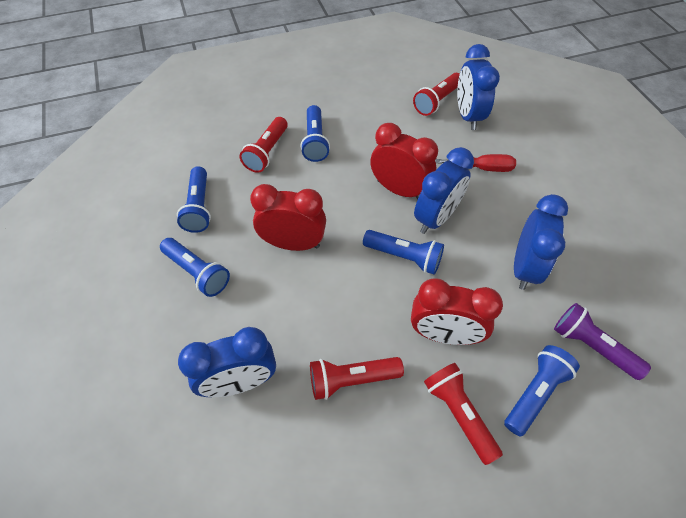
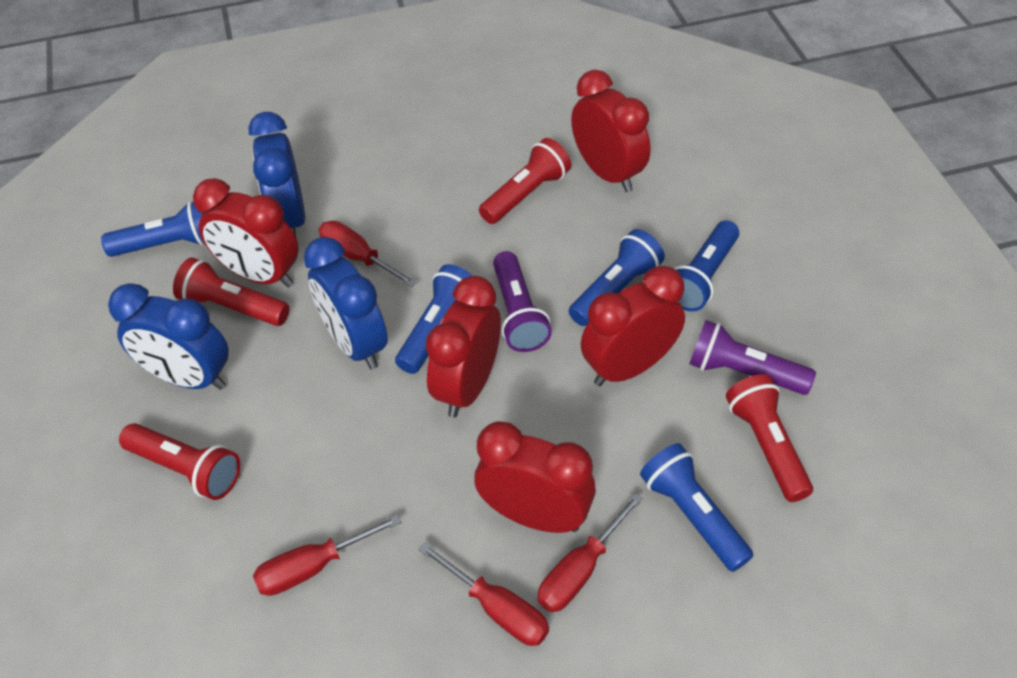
blue clock: [178,327,276,397] [414,147,474,234] [457,44,500,130] [514,194,568,290] = 4 -> [108,283,229,390] [249,112,305,237] [304,237,388,370] = 3
purple flashlight: [554,303,651,380] = 1 -> [493,251,552,352] [689,320,816,395] = 2
red clock: [250,184,326,251] [370,123,438,200] [411,278,503,345] = 3 -> [193,178,299,287] [426,276,501,418] [474,421,596,533] [571,70,650,192] [581,266,685,386] = 5
red screwdriver: [435,154,516,172] = 1 -> [253,514,401,596] [318,221,417,287] [418,542,549,646] [538,493,643,612] = 4

